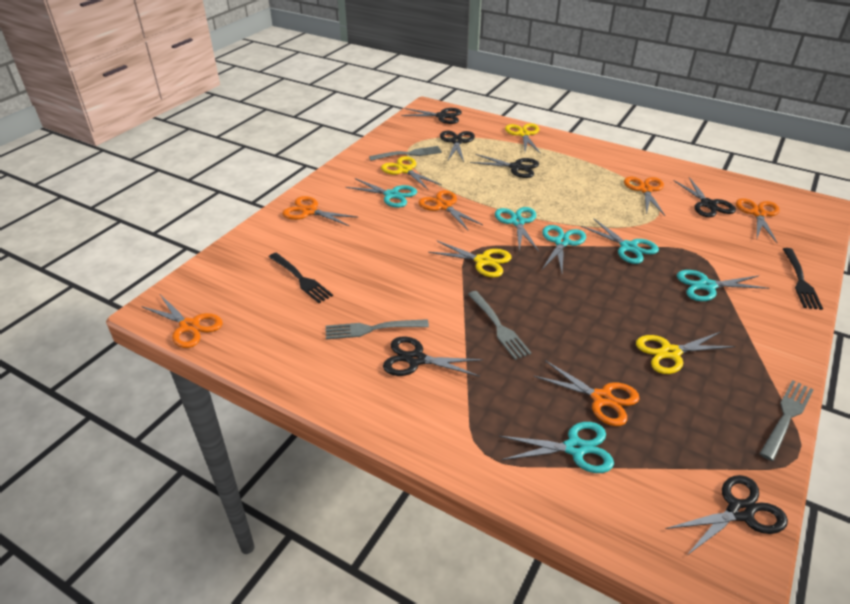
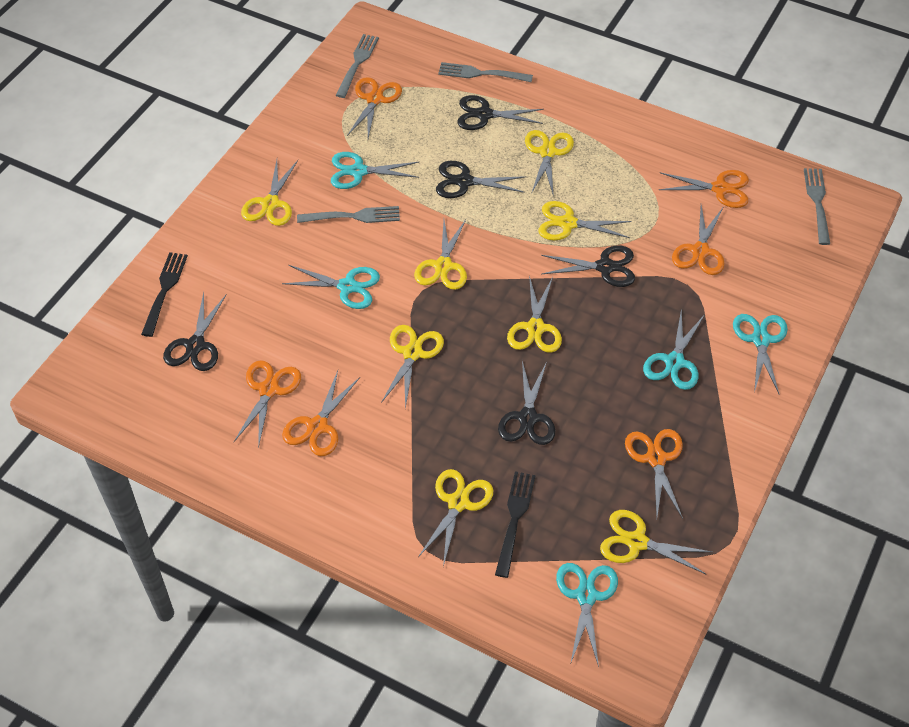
black scissors: [383,336,483,377] [401,108,462,124] [440,131,475,162] [470,154,539,178] [666,475,788,556] [673,177,736,218] = 6 -> [163,292,227,371] [436,161,526,198] [457,95,544,130] [498,361,555,445] [541,246,635,287] = 5
turquoise scissors: [345,178,417,208] [495,207,539,251] [499,422,614,473] [542,225,586,273] [581,218,659,264] [677,270,769,301] = 6 -> [282,265,380,309] [331,152,419,189] [556,563,618,667] [643,308,705,390] [733,314,788,394] = 5
yellow scissors: [381,156,442,190] [428,240,512,277] [505,123,541,154] [636,332,736,374] = 4 -> [241,160,298,226] [381,325,444,409] [414,219,467,290] [418,469,493,567] [507,276,562,353] [525,130,574,197] [538,201,632,240] [600,510,712,575] = 8

